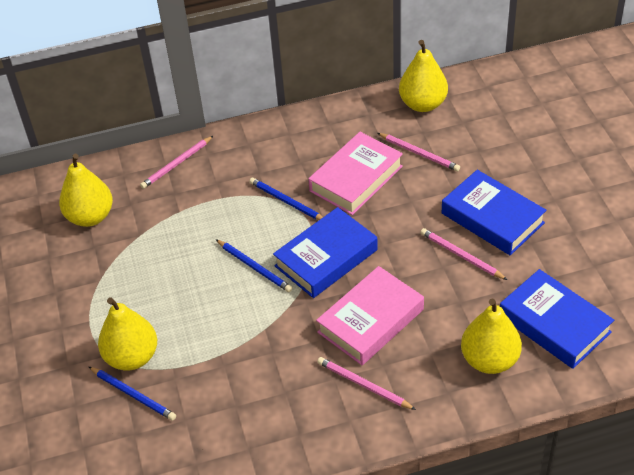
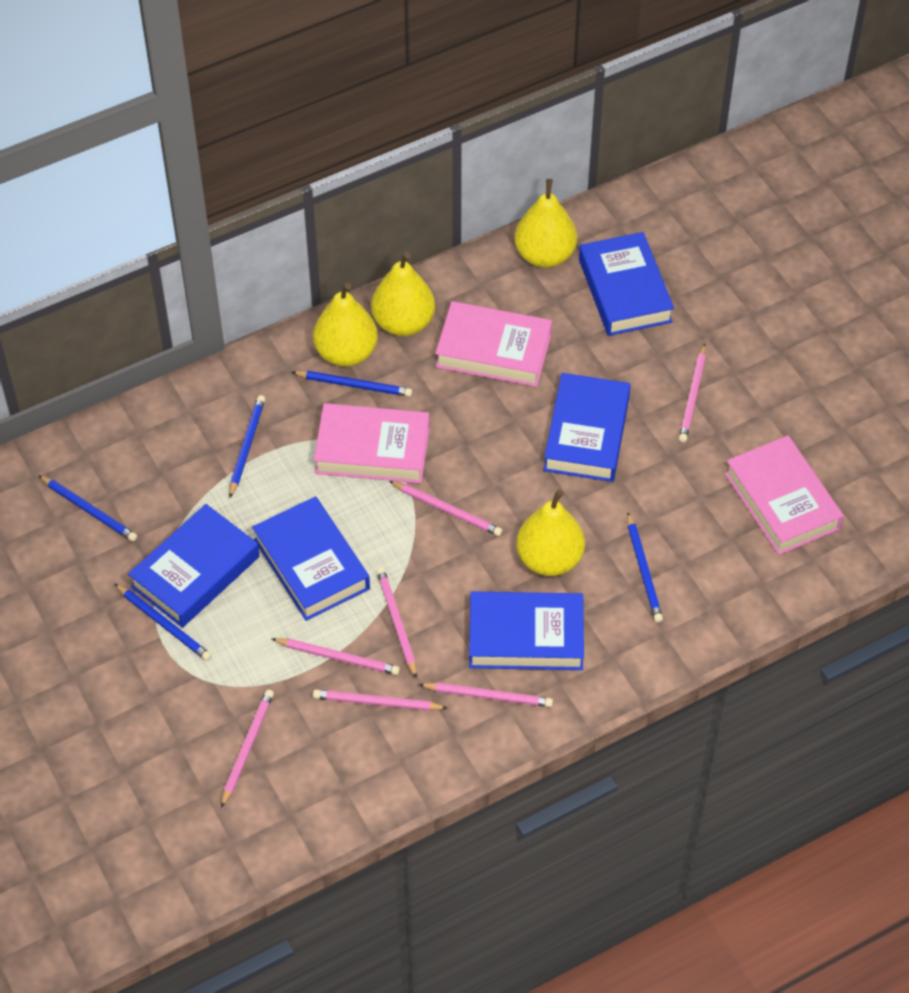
blue book: [273,207,378,298] [442,170,547,255] [500,269,614,369] = 3 -> [128,504,260,628] [252,496,370,621] [469,591,584,670] [544,373,631,482] [579,232,674,336] = 5
blue pencil: [89,367,176,421] [216,239,292,292] [249,178,323,220] = 3 -> [38,475,137,541] [115,584,212,661] [229,395,265,498] [292,371,412,397] [627,513,663,623] = 5
pink book: [308,132,403,215] [316,266,424,365] = 2 -> [314,403,430,483] [435,301,552,387] [725,435,844,555] = 3
pink pencil: [140,136,213,189] [317,357,416,410] [378,133,460,171] [421,228,507,280] = 4 -> [221,690,274,808] [272,638,400,675] [313,689,447,711] [376,567,417,679] [389,481,502,536] [418,682,553,707] [679,344,706,442] = 7

